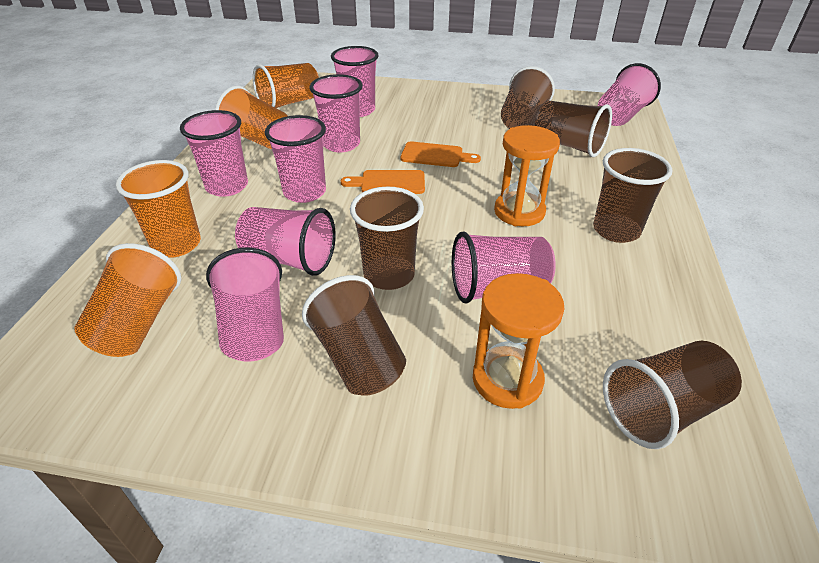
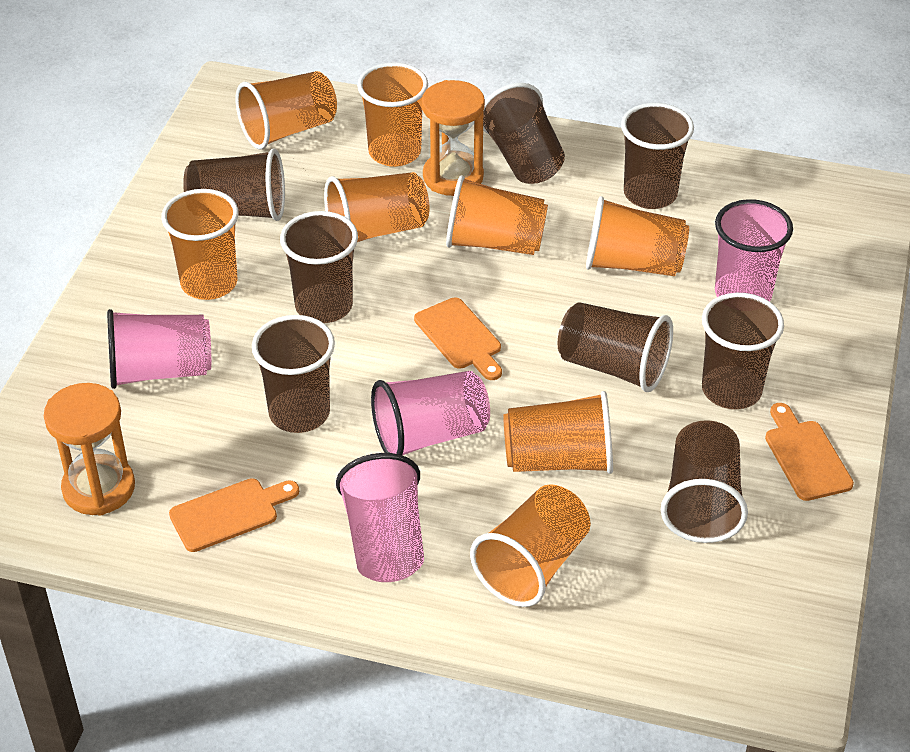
brown cup: [302,275,406,396] [350,187,424,290] [501,66,555,129] [535,101,612,157] [593,148,672,243] [603,341,742,449] = 6 -> [183,149,285,221] [252,315,335,433] [280,211,358,323] [483,83,565,184] [558,302,673,392] [621,103,694,209] [661,420,748,543] [702,293,784,409] = 8
orange cup: [74,243,181,357] [116,160,201,258] [215,86,288,149] [253,63,319,108] = 4 -> [161,189,239,300] [236,71,337,150] [324,172,429,242] [357,62,428,167] [446,175,548,255] [470,484,591,607] [503,391,613,474] [586,196,689,276] = 8
orange cutting board: [341,170,425,194] [401,141,481,167] = 2 -> [169,478,299,552] [414,297,502,380] [765,403,854,501] = 3
pink cup: [180,110,248,197] [206,248,284,362] [235,207,336,276] [265,115,326,203] [310,74,363,153] [331,46,379,117] [452,232,556,304] [598,63,661,126] = 8 -> [107,309,211,389] [336,453,424,582] [371,371,490,455] [715,199,793,301] = 4

